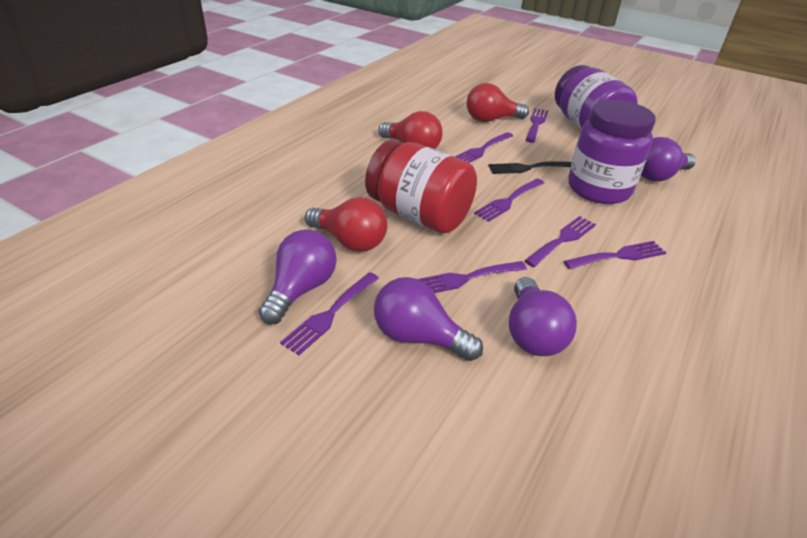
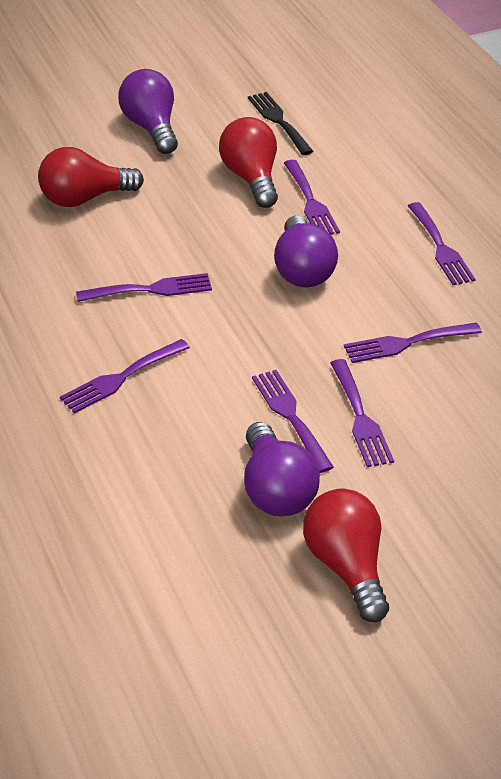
purple jar: [555,65,638,129] [568,100,656,204] = 2 -> none = 0
purple light bulb: [259,229,337,324] [374,277,483,361] [509,277,577,356] [641,137,696,182] = 4 -> [118,69,178,154] [244,422,320,516] [274,215,338,287] = 3
red jar: [365,140,477,233] = 1 -> none = 0

